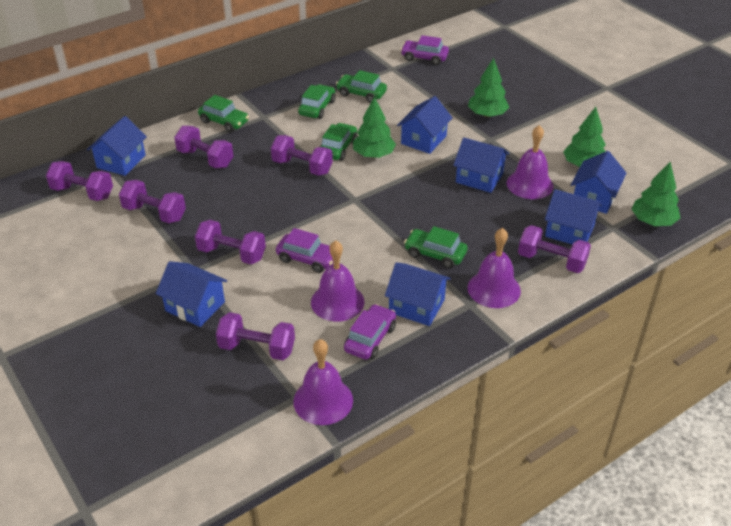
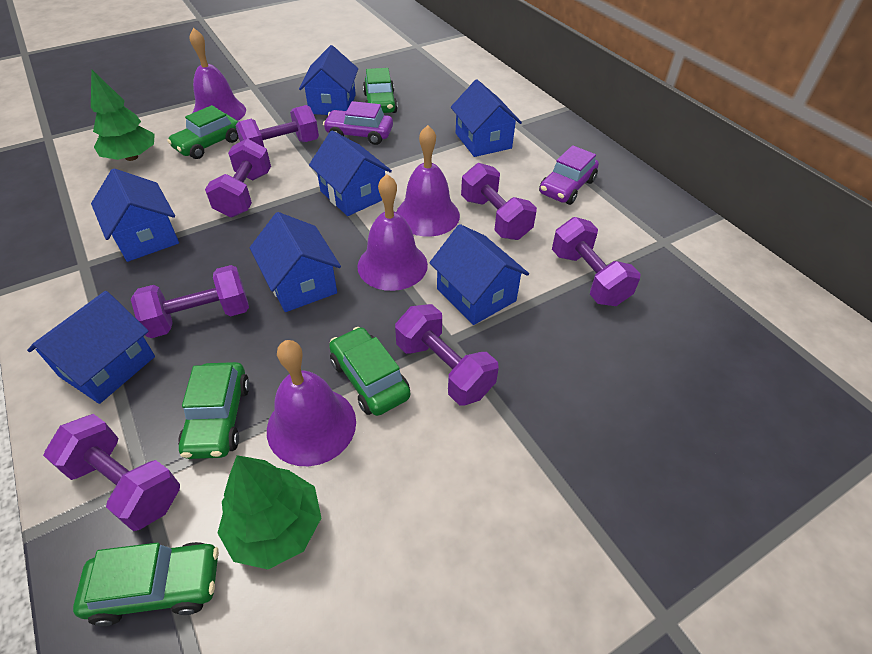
green tree: [353,97,396,158] [468,58,509,117] [563,107,606,167] [632,162,680,226] = 4 -> [91,69,155,161] [218,455,321,570] = 2
purple car: [276,228,333,273] [344,304,396,360] [400,35,449,65] = 3 -> [323,101,393,145] [539,145,599,205] = 2

